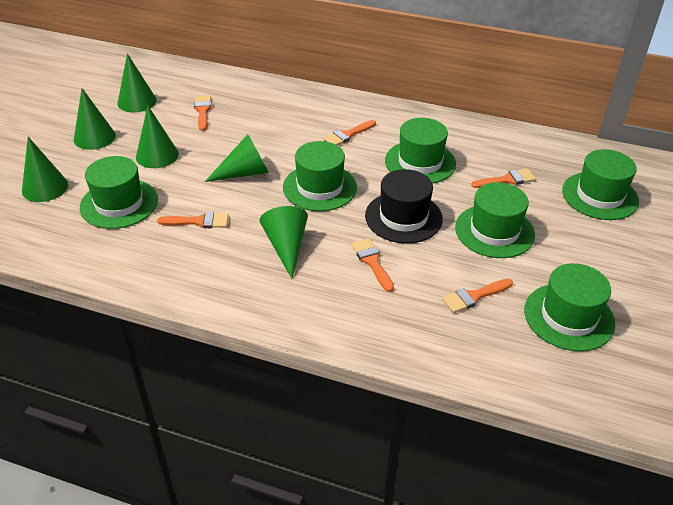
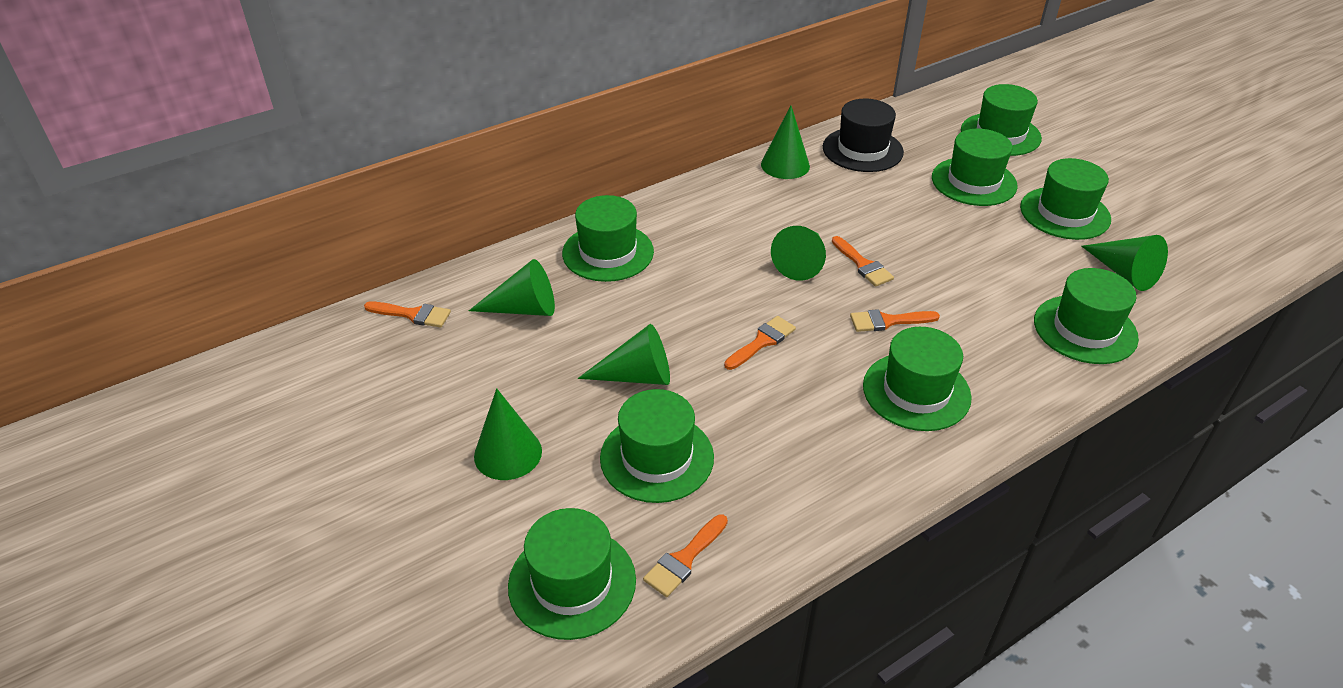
green hat: [80,156,158,229] [283,141,357,211] [385,118,456,184] [455,182,535,258] [524,263,615,351] [562,149,639,220] = 6 -> [508,508,636,640] [562,195,654,282] [600,389,714,503] [863,327,972,431] [932,129,1018,206] [961,84,1042,156] [1020,158,1111,240] [1034,268,1139,364] = 8
orange brush: [157,212,229,228] [194,96,212,131] [323,120,376,145] [351,238,394,292] [442,279,513,313] [471,168,536,188] = 6 -> [364,301,451,327] [643,514,728,597] [724,316,796,370] [832,236,894,287] [850,309,940,332] = 5

